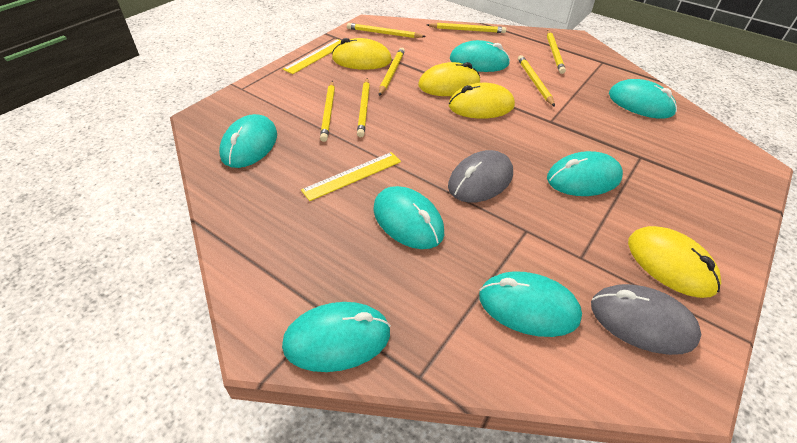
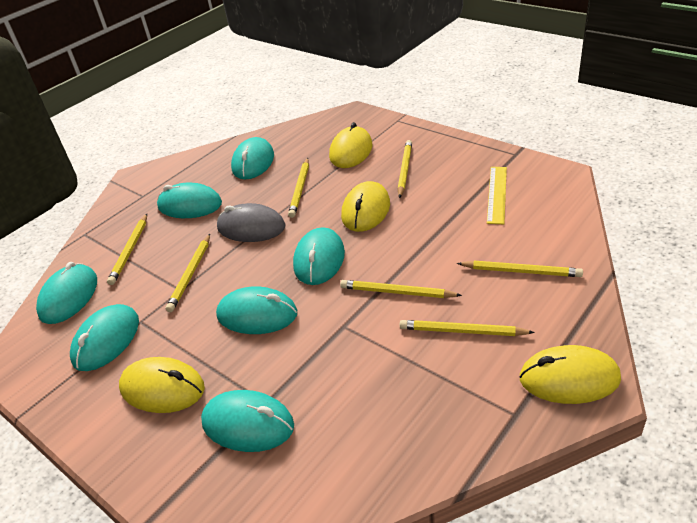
grey mouse: [448,150,513,203] [591,284,702,355] = 2 -> [217,203,286,242] = 1
yellow ruler: [283,39,341,74] [301,152,401,201] = 2 -> [487,167,507,224] = 1

